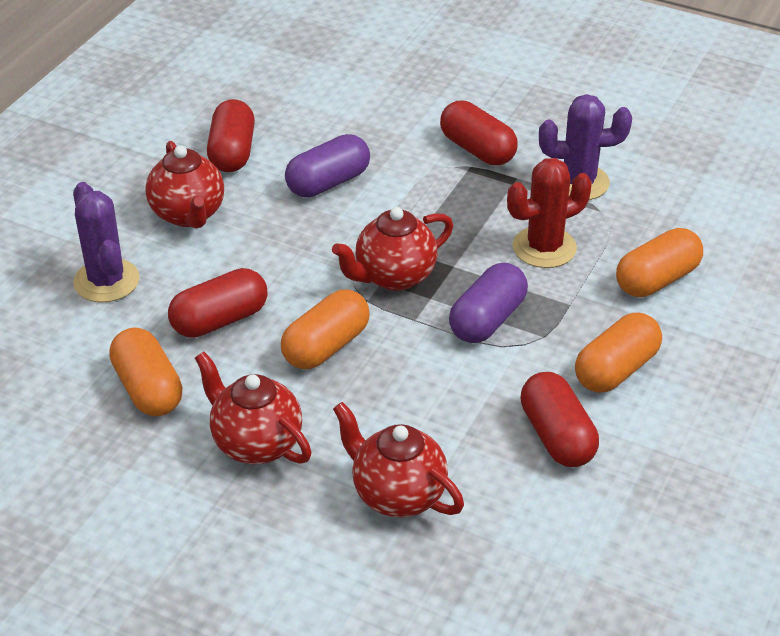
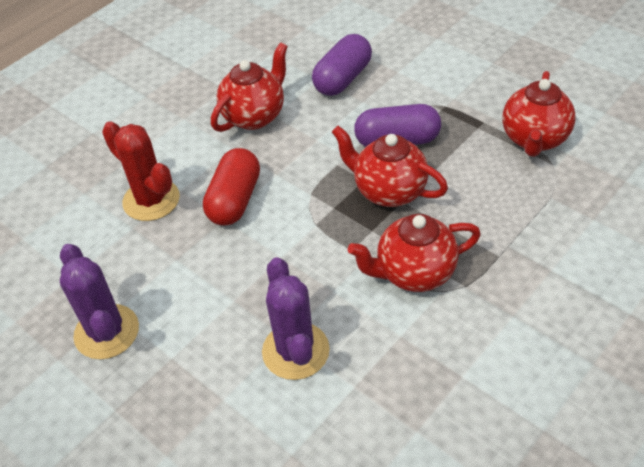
orange capsule: [109,327,183,416] [281,289,370,369] [575,313,662,393] [616,228,703,297] = 4 -> none = 0
red capsule: [168,268,267,338] [207,99,255,172] [440,101,518,165] [521,372,599,467] = 4 -> [203,148,260,226] = 1

